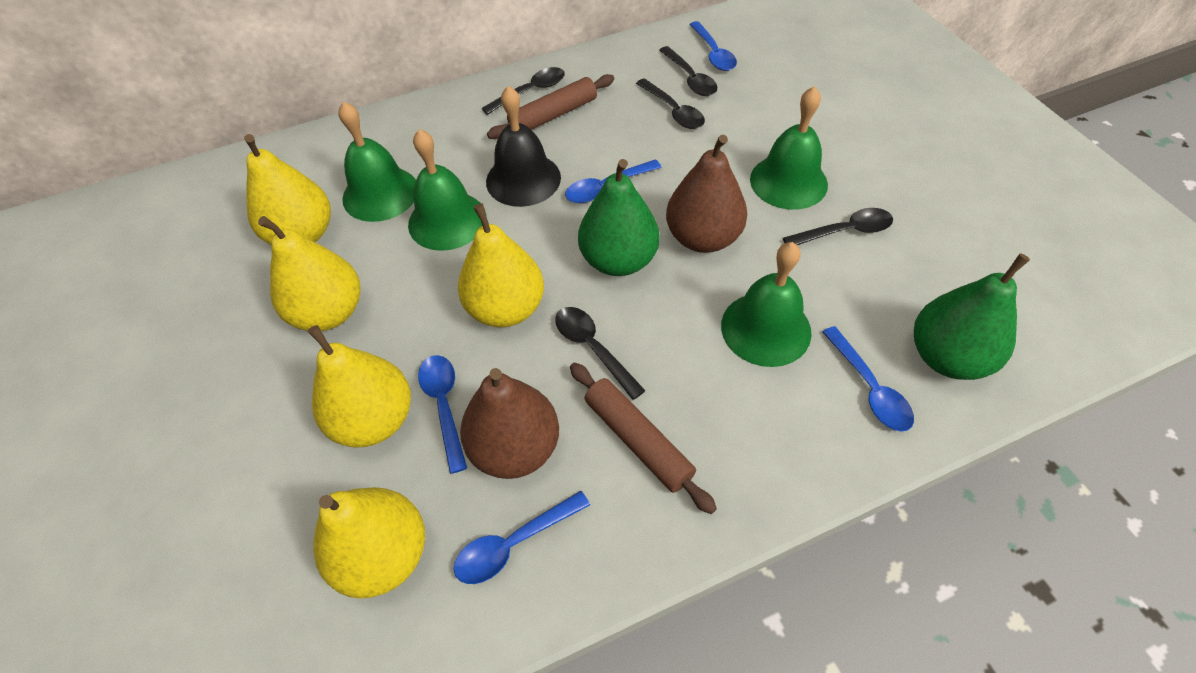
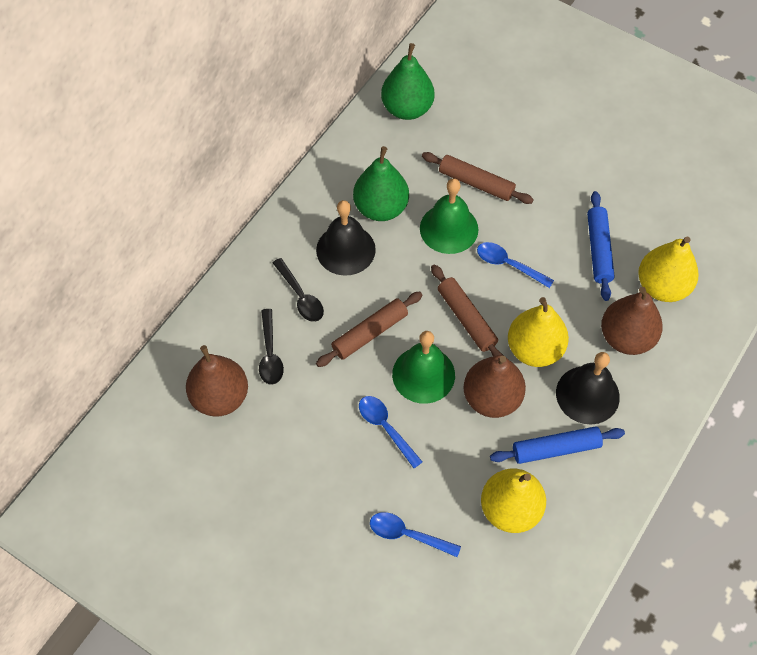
black bell: [486,86,561,207] = 1 -> [316,200,376,276] [556,352,620,424] = 2
black spoon: [482,67,565,115] [555,307,646,400] [636,78,705,129] [659,46,717,96] [783,208,893,245] = 5 -> [259,309,284,385] [273,258,324,322] = 2
blue rolling pin: none = 0 -> [490,426,625,464] [587,191,615,301] = 2
blue spoon: [418,355,467,474] [454,491,590,584] [565,159,662,203] [689,21,737,71] [823,326,914,432] = 5 -> [359,396,423,468] [370,512,461,557] [477,242,554,288] = 3
brown pear: [460,368,559,479] [666,134,747,253] = 2 -> [186,345,248,417] [464,355,526,418] [601,287,663,355] = 3
brown rolling pin: [487,74,614,139] [570,363,717,514] = 2 -> [316,292,422,367] [422,152,534,204] [431,264,504,356] = 3
green bell: [339,102,416,222] [408,129,486,251] [721,242,812,367] [750,86,828,210] = 4 -> [392,331,455,404] [420,178,478,254] = 2
yellow pear: [244,134,331,245] [258,216,360,331] [308,325,411,448] [313,487,425,599] [458,203,544,327] = 5 -> [481,469,546,533] [508,297,569,367] [638,237,699,302] = 3

